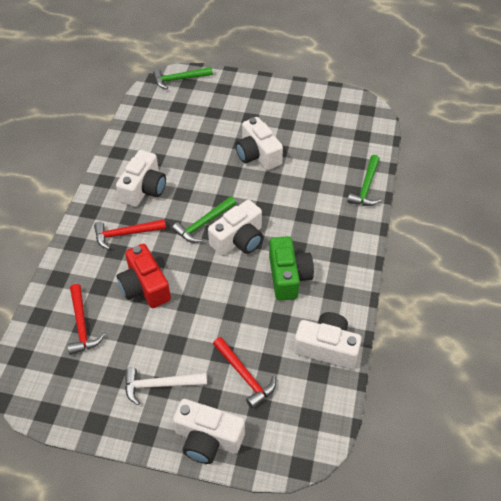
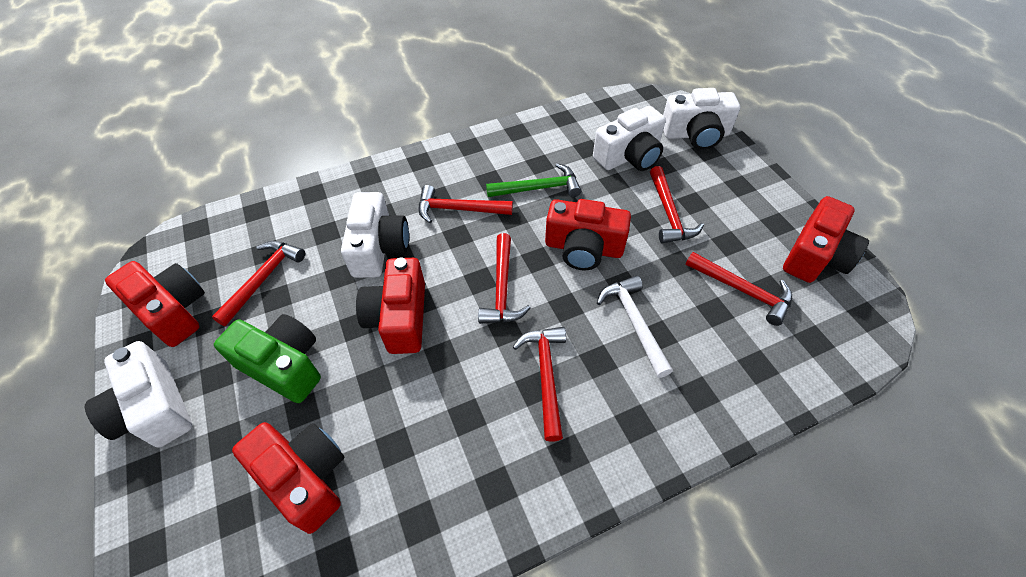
green hammer: [153,67,213,89] [172,196,236,243] [347,155,381,206] = 3 -> [486,163,581,197] = 1
red camera: [117,244,171,308] = 1 -> [105,261,205,347] [232,422,345,534] [356,258,425,354] [545,199,631,271] [783,196,869,283] = 5
red hammer: [67,284,105,355] [94,219,166,249] [213,337,276,409] = 3 -> [212,241,305,326] [419,185,513,223] [478,233,530,324] [513,327,566,442] [650,166,704,243] [685,252,792,326] = 6
white camera: [116,150,166,207] [173,399,245,464] [208,200,263,256] [236,117,283,170] [294,312,362,369] = 5 -> [85,341,192,448] [341,192,409,278] [593,106,666,171] [663,88,740,150] = 4

